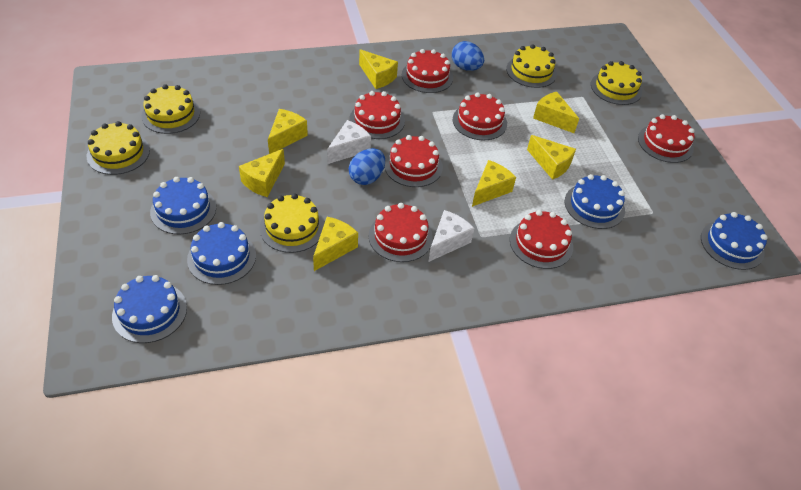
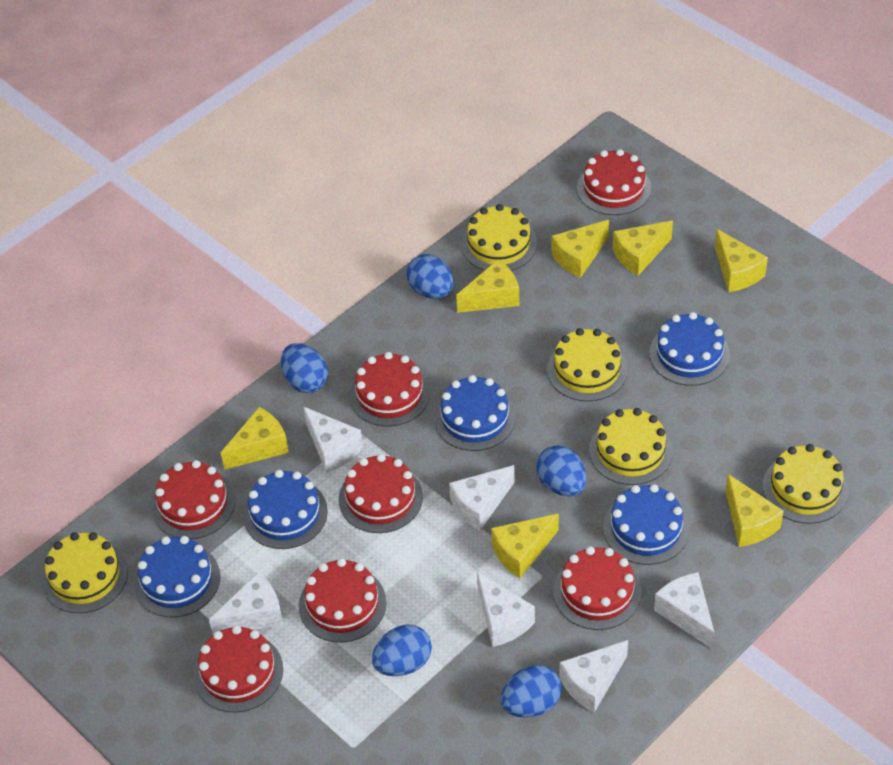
blue egg: [349,148,385,185] [452,41,484,71] = 2 -> [281,343,328,393] [372,624,432,676] [406,254,453,299] [501,665,562,717] [536,445,587,496] = 5
white cheese: [327,120,371,164] [428,210,474,262] = 2 -> [209,572,283,635] [303,407,363,473] [449,465,515,530] [477,571,535,647] [559,640,628,713] [654,572,715,649] = 6

